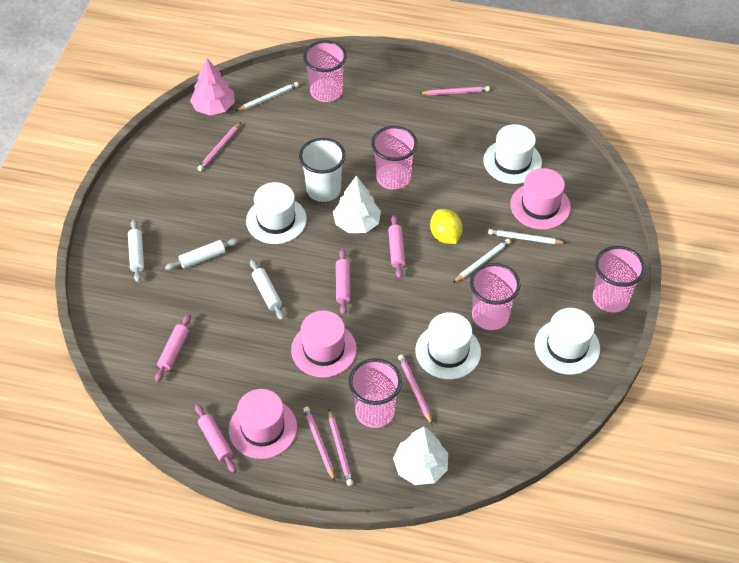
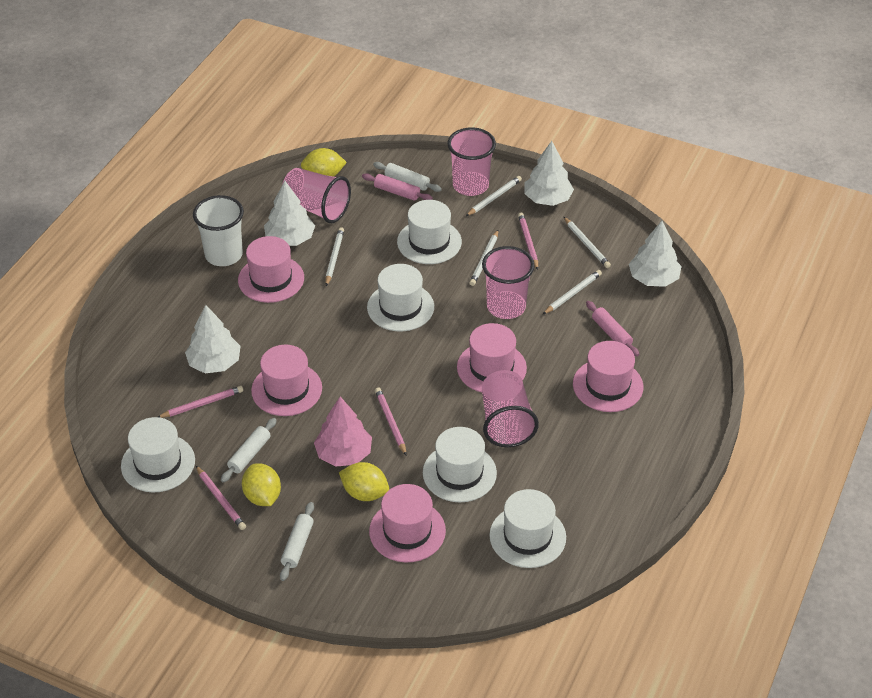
pink cup: [303,40,347,102] [348,358,402,428] [371,126,418,189] [470,263,521,330] [593,246,645,313] = 5 -> [282,168,351,223] [447,127,496,196] [482,246,535,319] [482,370,539,447] = 4
pink hat: [229,389,297,459] [291,310,357,378] [510,168,571,229] = 3 -> [238,236,304,303] [251,345,322,416] [369,484,446,563] [457,323,527,393] [573,341,644,412] = 5
pink pencil: [197,122,241,171] [303,407,335,481] [328,409,353,486] [398,354,432,424] [419,86,490,95] = 5 -> [158,386,243,418] [196,466,246,530] [375,388,406,455] [518,212,538,270] = 4
pink rolling pin: [155,314,191,382] [195,404,236,473] [336,249,351,315] [388,215,405,279] = 4 -> [362,173,433,201] [586,301,639,357] = 2
white hat: [246,182,307,244] [416,312,481,379] [483,124,542,184] [535,308,600,375] = 4 -> [121,417,195,493] [367,264,434,331] [397,200,462,264] [423,427,497,502] [489,489,566,568] = 5
white pencil: [236,82,299,111] [453,239,511,283] [488,229,566,244] = 3 -> [325,227,344,286] [466,176,522,216] [469,230,498,286] [543,270,602,314] [564,217,611,268] = 5
white tree: [333,176,381,233] [393,427,448,485] = 2 -> [185,305,241,373] [264,181,315,246] [524,141,574,206] [629,221,682,287] = 4
yellow lemon: [430,209,462,244] = 1 -> [242,463,281,506] [301,148,347,177] [339,462,389,501] = 3

